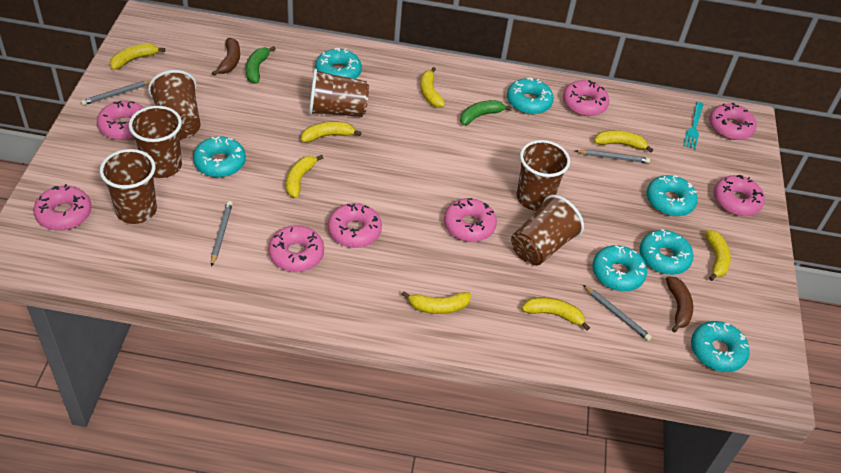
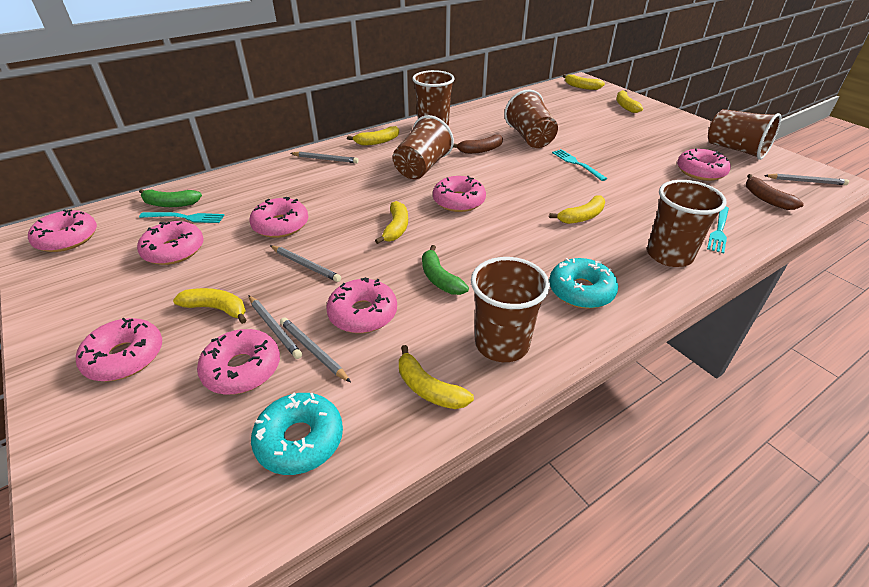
grey pencil: [81,80,151,106] [211,201,233,267] [575,149,650,163] [583,285,652,341] = 4 -> [249,296,302,359] [270,245,341,282] [280,317,351,382] [291,152,359,163] [764,174,849,185] = 5
turquoise donut: [193,136,246,177] [315,48,362,79] [507,78,554,114] [592,245,647,291] [639,229,693,275] [646,175,698,216] [691,321,750,372] = 7 -> [251,392,343,475] [549,258,618,309] = 2
turquoise fork: [683,102,703,149] = 1 -> [139,212,224,223] [552,149,607,181] [707,206,729,254] = 3
yellow banana: [110,43,165,70] [286,155,323,198] [301,121,361,142] [402,291,471,314] [420,67,445,108] [522,297,590,331] [594,130,653,152] [705,230,731,281] = 8 -> [173,288,246,324] [347,126,399,145] [375,201,408,244] [399,345,474,409] [549,195,605,224] [563,74,605,90] [616,90,643,113] = 7

